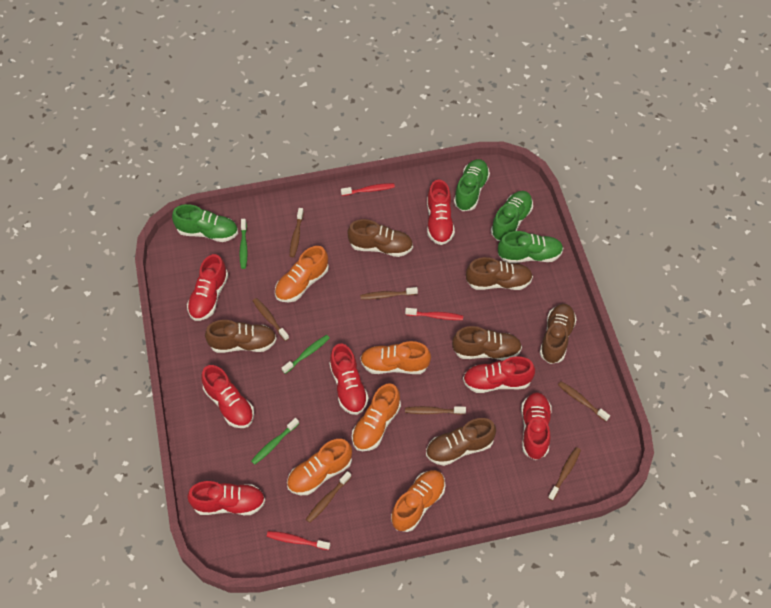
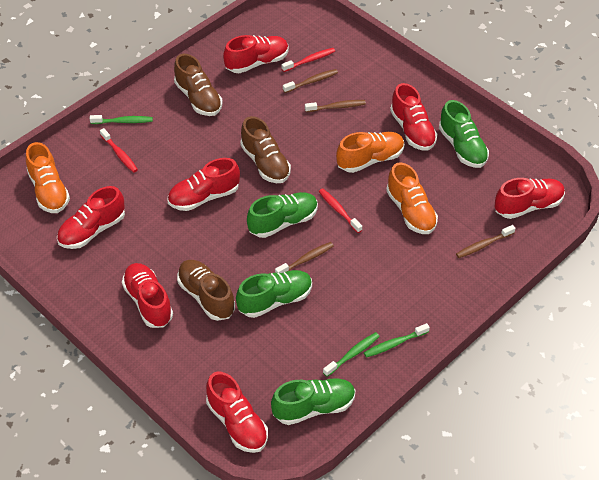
brown shoe: [205,320,277,353] [347,219,413,257] [426,418,496,466] [452,326,522,361] [466,257,533,290] [540,304,577,364] = 6 -> [174,54,222,116] [177,260,235,321] [240,116,291,183] = 3
brown toothbrush: [253,298,289,341] [290,208,304,257] [306,471,351,523] [360,287,418,299] [405,406,466,415] [548,447,581,501] [558,381,610,421] = 7 -> [275,242,334,273] [283,69,338,93] [305,100,366,112] [456,225,515,258] = 4
orange shoe: [275,246,329,302] [287,439,352,495] [352,383,401,451] [360,341,431,374] [391,470,446,532] = 5 -> [26,142,70,213] [336,132,404,173] [386,162,438,234] = 3

